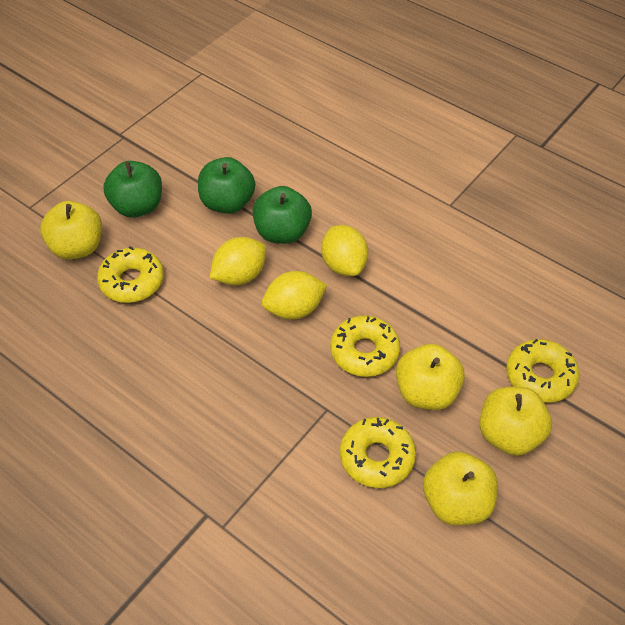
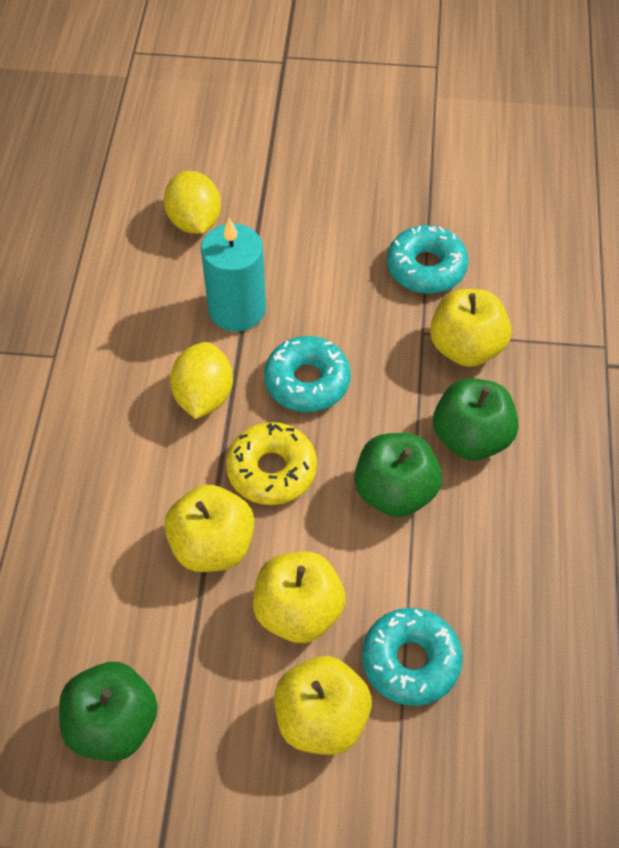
turquoise candle: none = 0 -> [201,218,266,332] = 1
turquoise donut: none = 0 -> [264,336,351,412] [362,608,463,706] [387,225,468,294] = 3
yellow donut: [97,246,164,303] [330,315,400,377] [340,417,416,488] [506,339,579,403] = 4 -> [226,422,317,505] = 1
yellow lemon: [210,237,266,285] [262,271,327,320] [321,225,368,276] = 3 -> [164,171,221,234] [170,342,233,419] = 2

